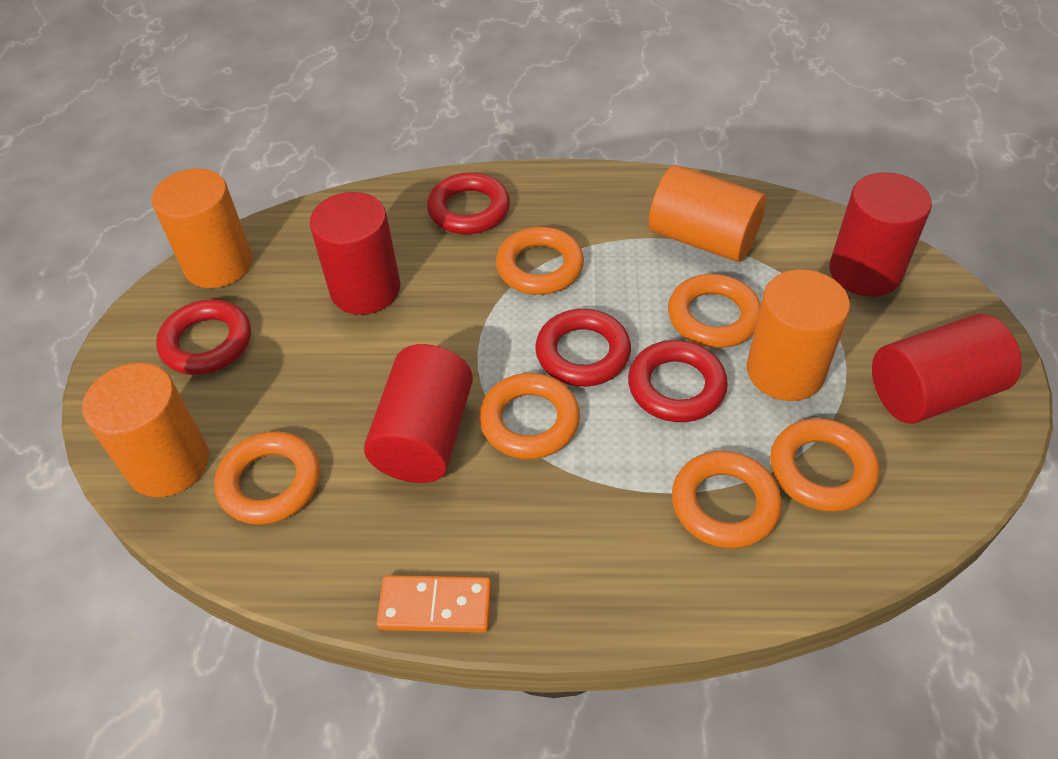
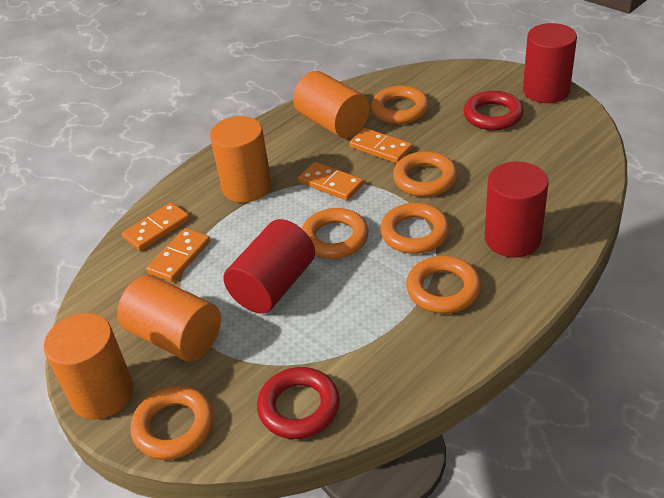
orange domino: [376,575,492,632] = 1 -> [122,202,190,251] [146,228,211,282] [298,162,364,201] [349,128,413,163] = 4
red cylinder: [310,192,400,315] [364,344,473,483] [829,172,932,297] [872,314,1022,424] = 4 -> [223,219,315,314] [485,162,549,257] [523,23,577,103] = 3
red ring: [156,299,251,375] [427,172,510,234] [535,309,631,387] [628,340,728,422] = 4 -> [257,367,340,439] [463,91,524,130] = 2

